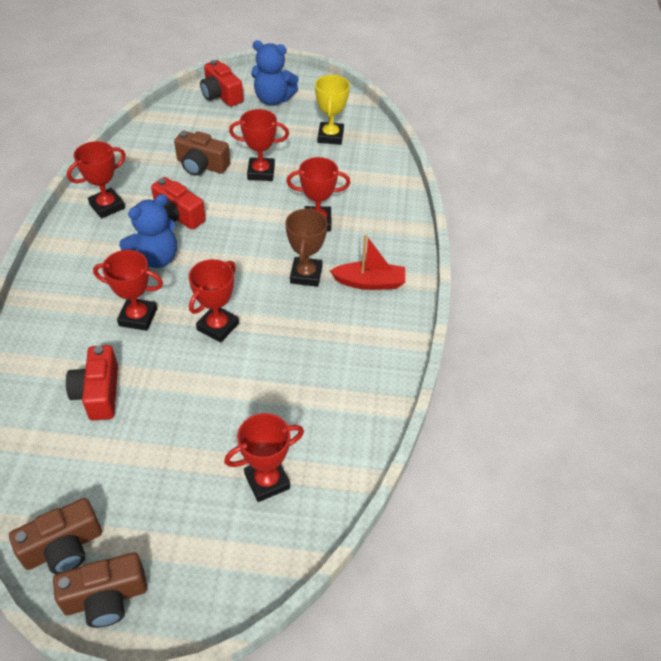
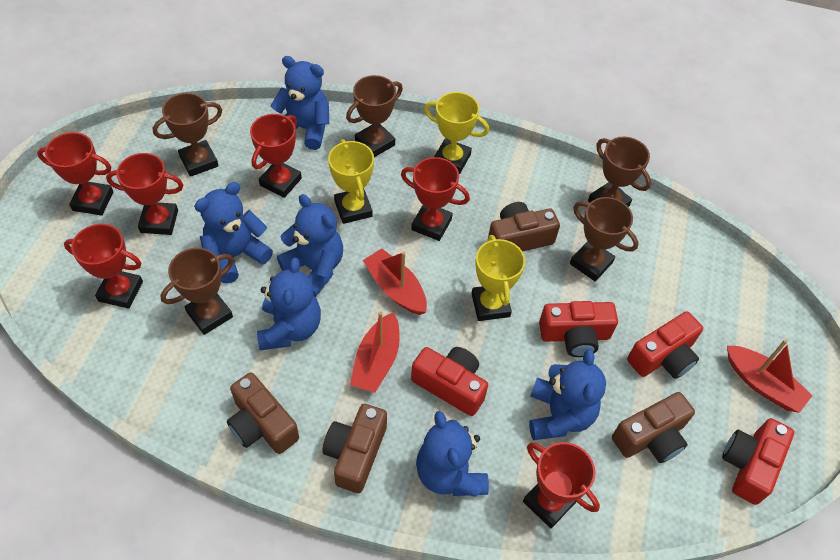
blue teddy bear: [119,194,177,268] [251,40,299,105] = 2 -> [194,182,273,284] [257,258,321,350] [270,56,329,150] [277,194,343,297] [416,411,489,497] [529,349,606,440] = 6
brown camera: [9,498,102,574] [53,552,147,628] [174,131,230,176] = 3 -> [227,372,299,454] [323,404,387,493] [488,202,560,252] [612,392,695,463] = 4
brown trophy: [285,208,328,287] = 1 -> [153,93,222,177] [160,248,234,335] [346,75,403,157] [570,197,639,281] [588,137,651,207] = 5
red boat: [330,234,405,290] = 1 -> [350,312,400,393] [363,248,427,315] [727,339,813,413] = 3
red camera: [66,345,118,420] [151,177,206,230] [200,60,243,107] = 3 -> [411,347,488,416] [539,301,618,357] [627,311,703,379] [722,418,794,505] = 4
yellow trophy: [315,75,350,145] = 1 -> [328,139,374,224] [424,92,489,174] [471,235,525,321] = 3

